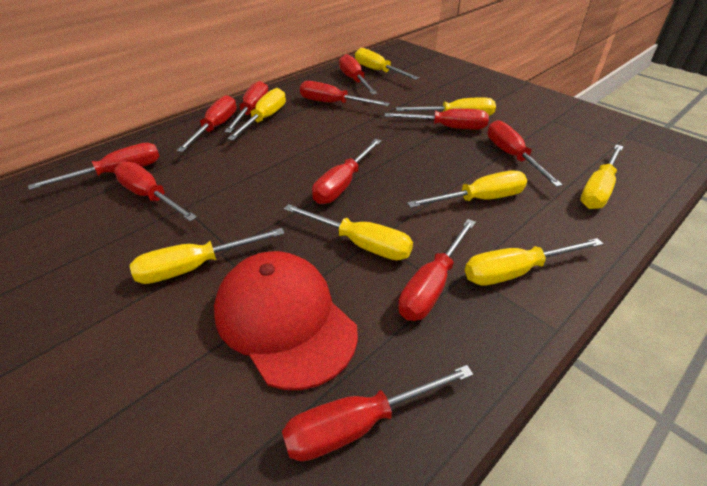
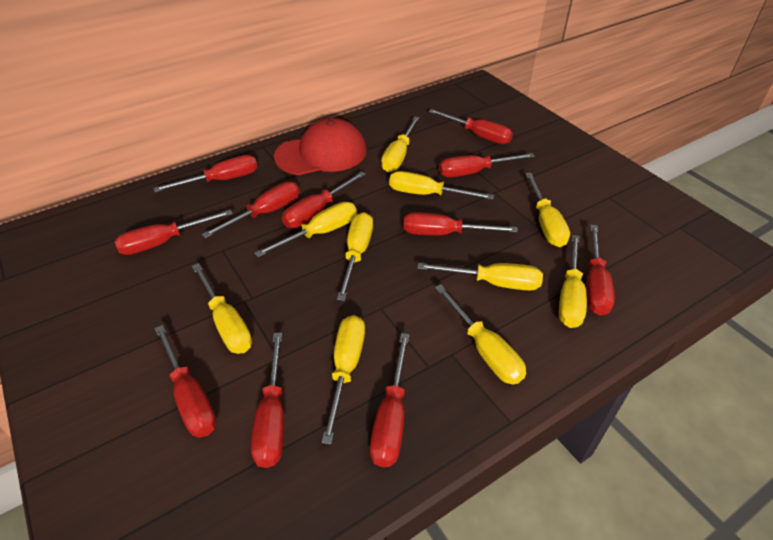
yellow screwdriver: [130,228,285,284] [227,88,286,140] [284,204,413,260] [355,48,419,80] [396,97,496,116] [407,171,527,208] [465,238,603,286] [580,145,623,209] = 8 -> [192,263,252,354] [254,202,357,257] [321,315,365,445] [337,212,373,301] [381,116,420,172] [389,171,494,200] [417,263,543,291] [435,284,526,385] [525,173,570,247] [559,235,587,328] = 10

